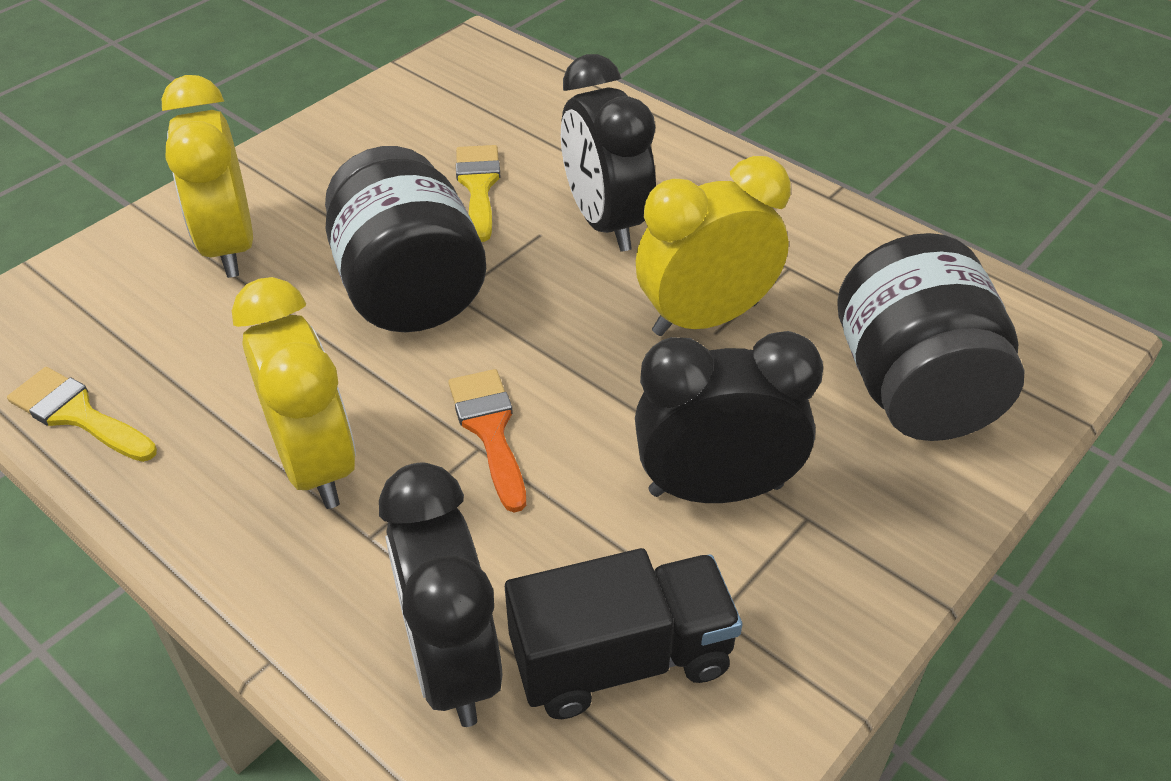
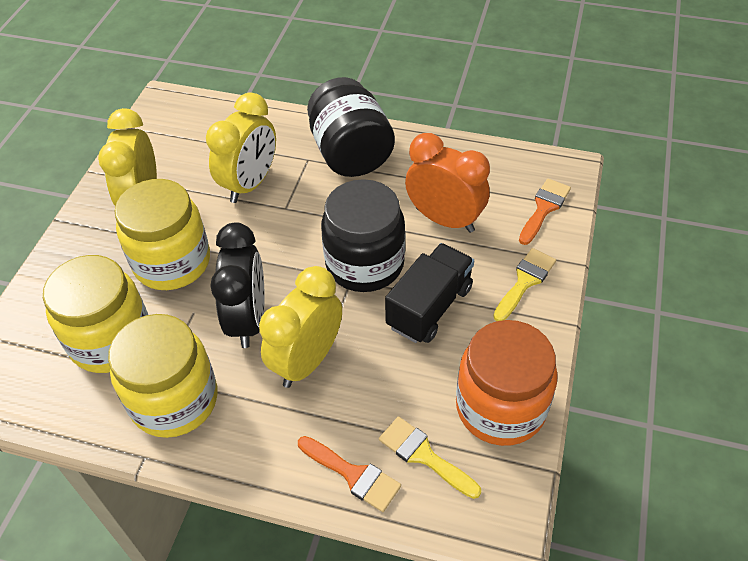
black clock: [379,462,502,727] [561,54,656,252] [635,331,823,503] = 3 -> [210,222,265,348] = 1
orange brush: [448,369,526,512] = 1 -> [298,436,401,512] [519,178,571,245] = 2
orange clock: none = 0 -> [405,133,490,233] = 1
orange jar: none = 0 -> [456,320,558,446] = 1
yellow jar: none = 0 -> [43,255,148,373] [108,314,217,438] [115,179,210,290] = 3

